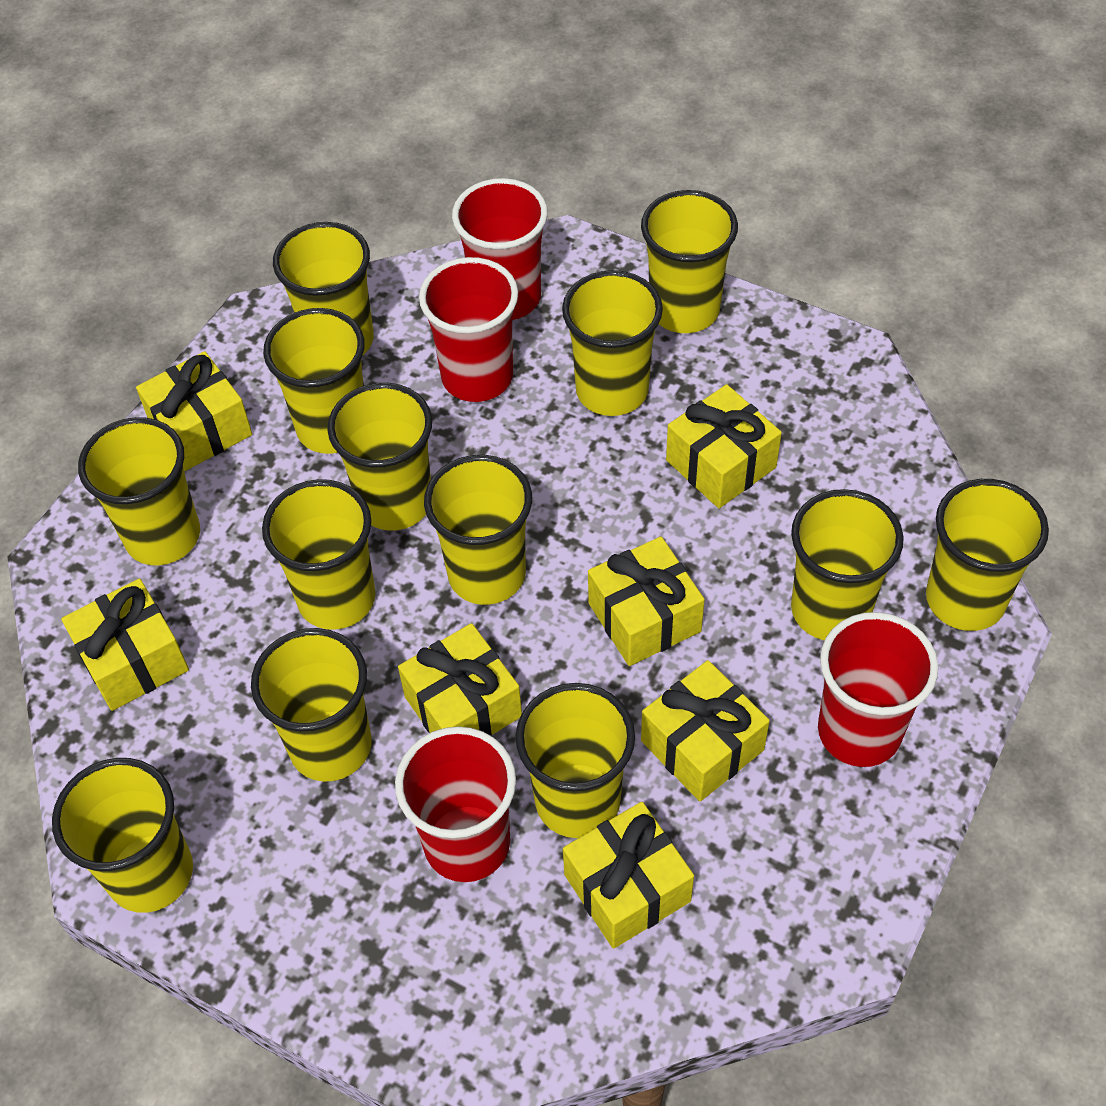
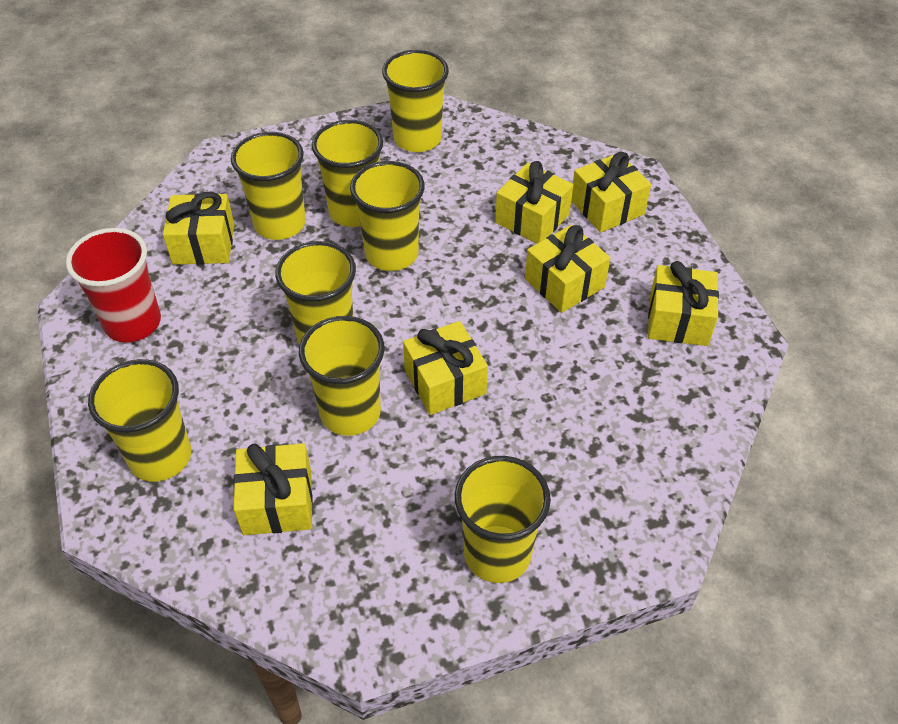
red cup: [395,726,516,882] [419,257,518,402] [452,178,548,320] [818,612,938,767] = 4 -> [66,228,161,343] = 1
yellow cup: [52,758,193,913] [78,417,200,565] [251,628,372,782] [262,479,375,630] [263,308,365,454] [273,222,374,356] [327,383,432,531] [424,455,532,605] [516,683,635,838] [562,270,663,416] [641,190,738,333] [791,489,904,640] [926,479,1049,631] = 13 -> [88,359,191,482] [231,132,306,240] [275,241,356,345] [299,316,385,436] [312,120,383,227] [350,161,425,271] [382,50,449,152] [455,456,551,583] = 8

